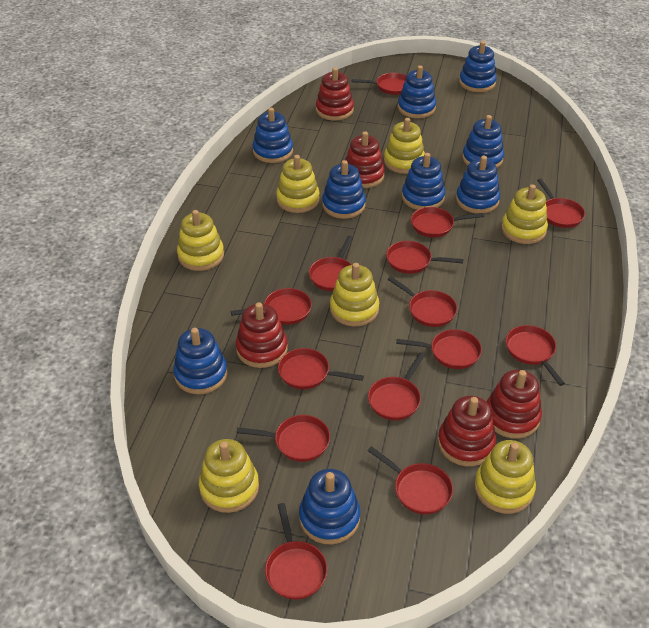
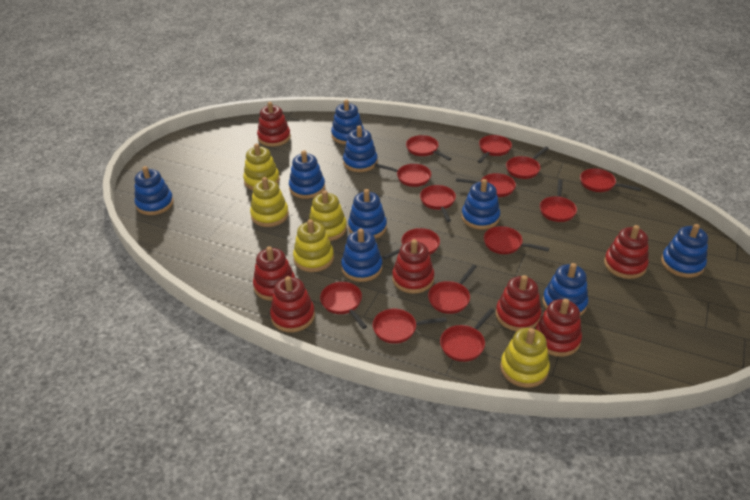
red stacking toy: [236,302,288,368] [316,67,354,121] [345,131,385,188] [438,396,496,466] [487,370,542,439] = 5 -> [253,246,295,301] [257,102,291,147] [270,276,315,332] [392,239,434,294] [496,275,542,331] [535,299,582,357] [604,225,649,279] = 7
yellow stacking toy: [177,210,224,271] [199,439,259,513] [276,155,320,213] [330,263,379,327] [384,118,425,174] [474,440,536,514] [501,184,548,244] = 7 -> [243,144,280,190] [250,177,289,227] [293,219,334,272] [309,190,347,241] [500,328,550,388] = 5

